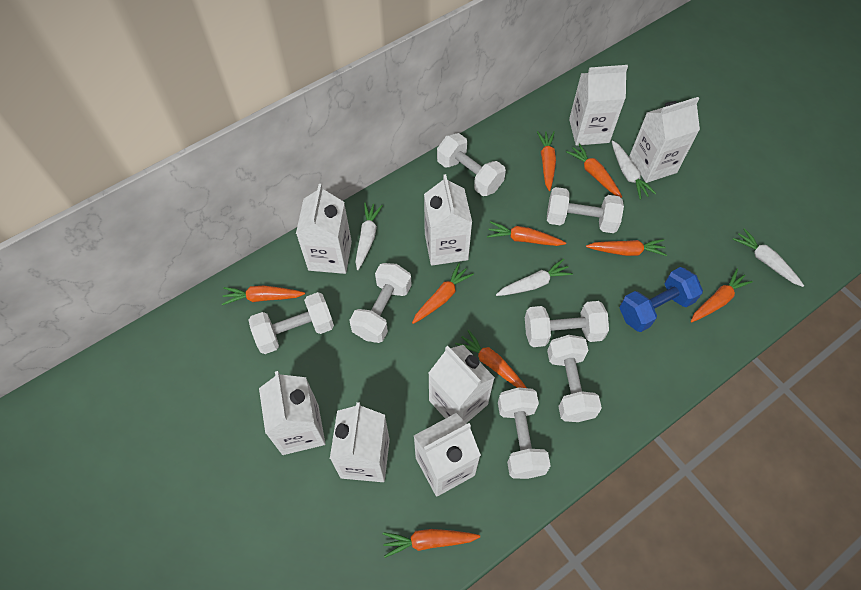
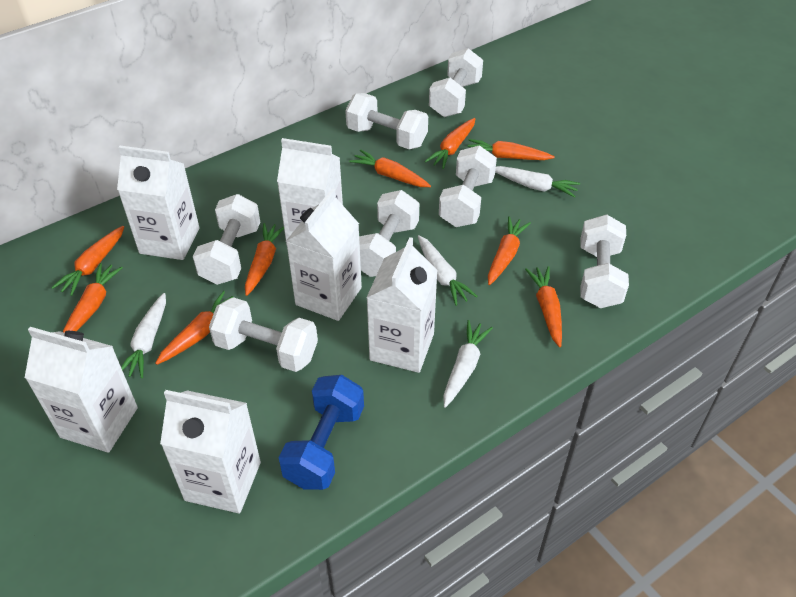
white carton: [259,371,325,455] [296,184,352,274] [330,402,390,482] [414,413,481,497] [424,174,472,266] [429,345,495,423] [569,65,628,146] [629,97,700,183] = 8 -> [25,327,138,453] [117,146,200,260] [160,390,261,513] [277,138,343,245] [286,188,362,321] [366,237,438,373] = 6

